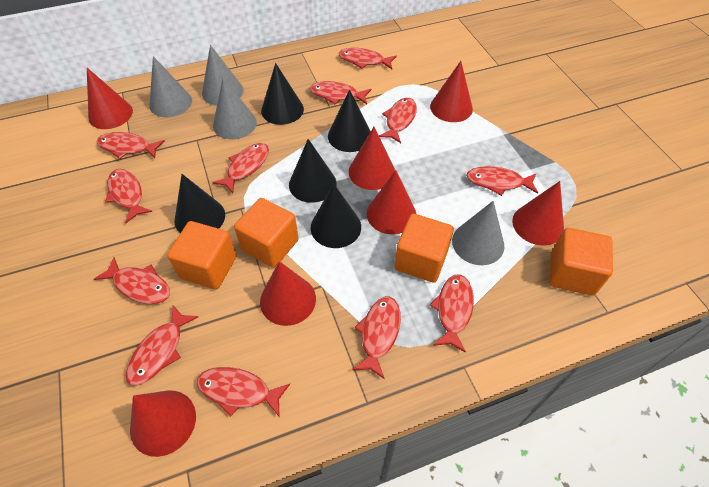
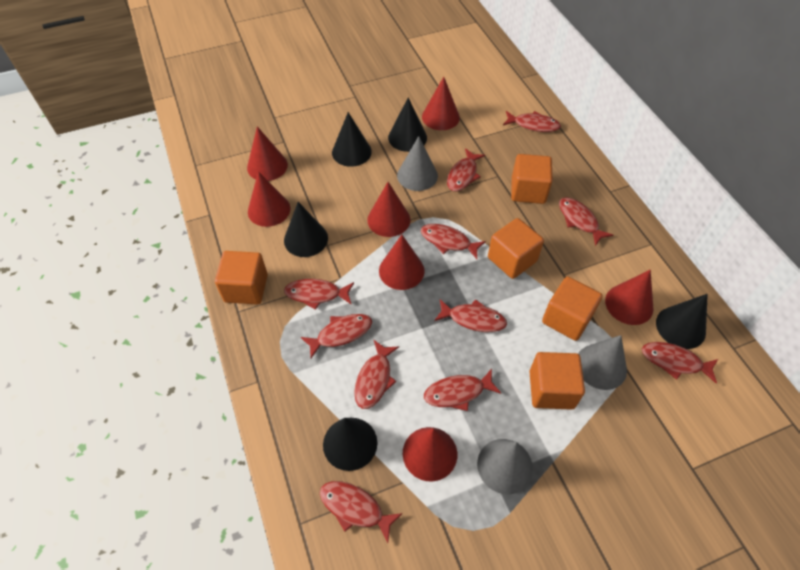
grey cone: [149,56,192,117] [202,45,243,106] [213,78,257,139] [452,201,504,265] = 4 -> [397,136,438,191] [477,439,533,494] [578,335,627,390] = 3
orange cube: [167,221,237,290] [234,198,299,268] [395,214,454,283] [550,228,613,296] = 4 -> [215,251,268,305] [488,218,544,279] [511,154,553,204] [529,352,585,410] [542,277,603,341] = 5
red fish: [94,257,170,304] [97,132,165,159] [105,169,152,223] [126,305,198,386] [197,367,290,418] [212,143,269,193] [310,81,371,104] [339,48,397,69] [352,297,401,379] [379,98,417,143] [430,274,474,353] [466,166,538,196] = 12 -> [284,279,354,310] [301,314,372,358] [320,481,403,543] [354,340,399,409] [421,224,486,259] [424,369,501,411] [434,299,507,332] [447,148,485,192] [503,111,561,132] [559,197,613,246] [642,342,718,383] = 11

